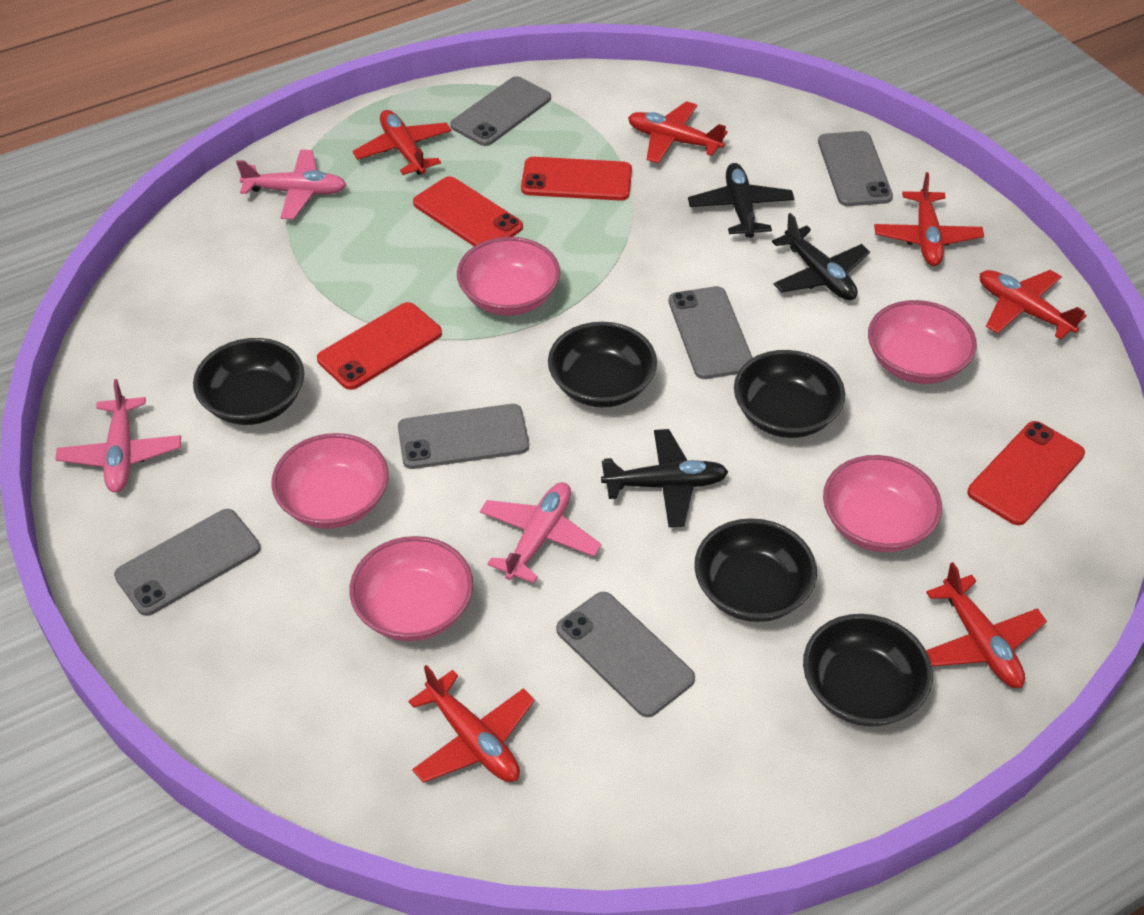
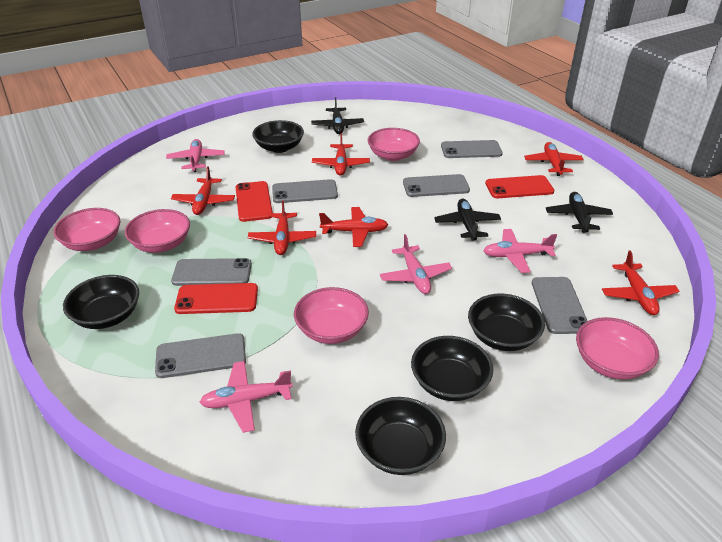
pink plane: [55,379,181,493] [236,150,347,219] [480,482,601,583] = 3 -> [166,139,225,172] [200,361,293,433] [380,234,452,294] [483,229,557,273] = 4
red phone: [317,302,442,390] [413,176,523,246] [521,157,632,201] [967,421,1085,525] = 4 -> [174,283,258,314] [236,181,273,222] [485,175,554,198] = 3

